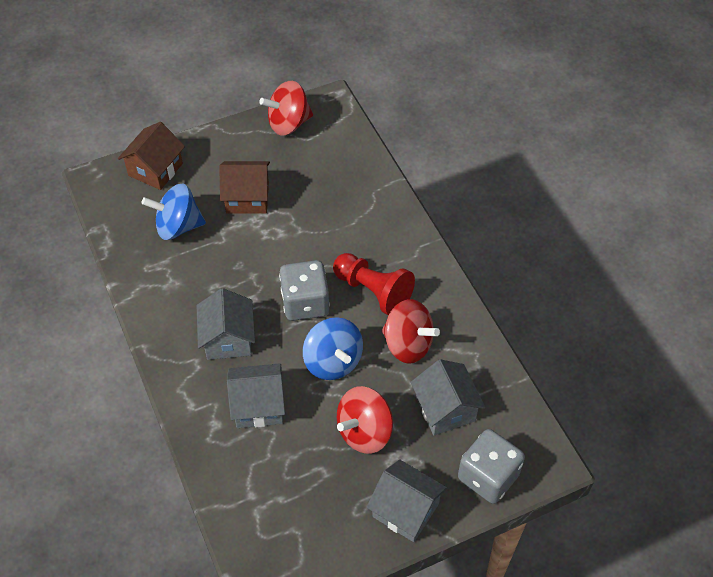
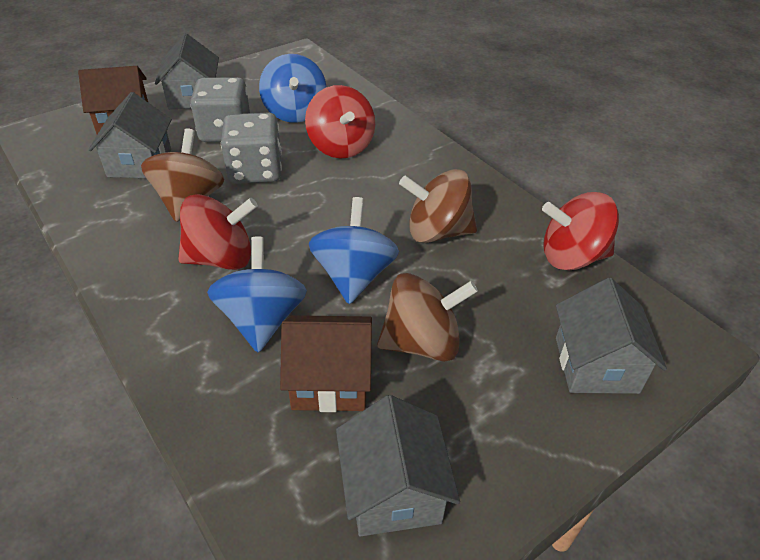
blue spinning top: [142,184,206,240] [303,317,363,380] = 2 -> [207,236,307,353] [259,54,327,123] [309,197,399,304] = 3
brown spinning top: none = 0 -> [141,128,224,222] [377,273,478,362] [399,169,477,243] = 3
red pawn: [333,253,415,315] = 1 -> none = 0

